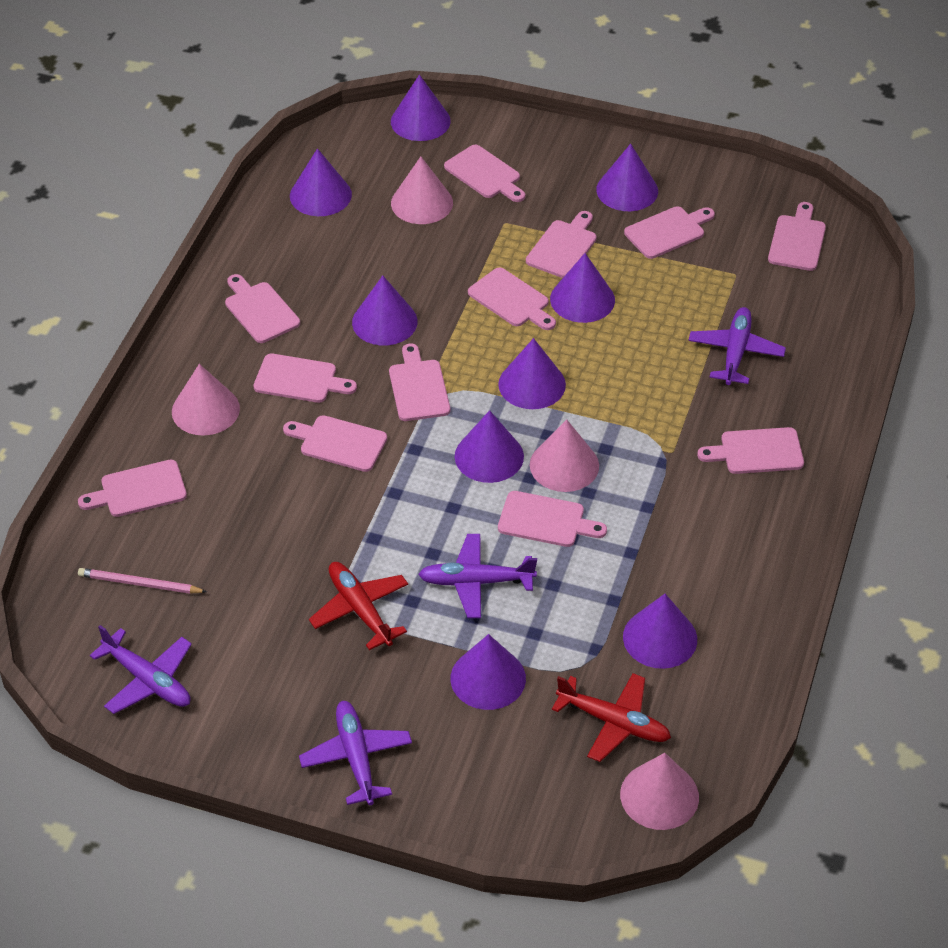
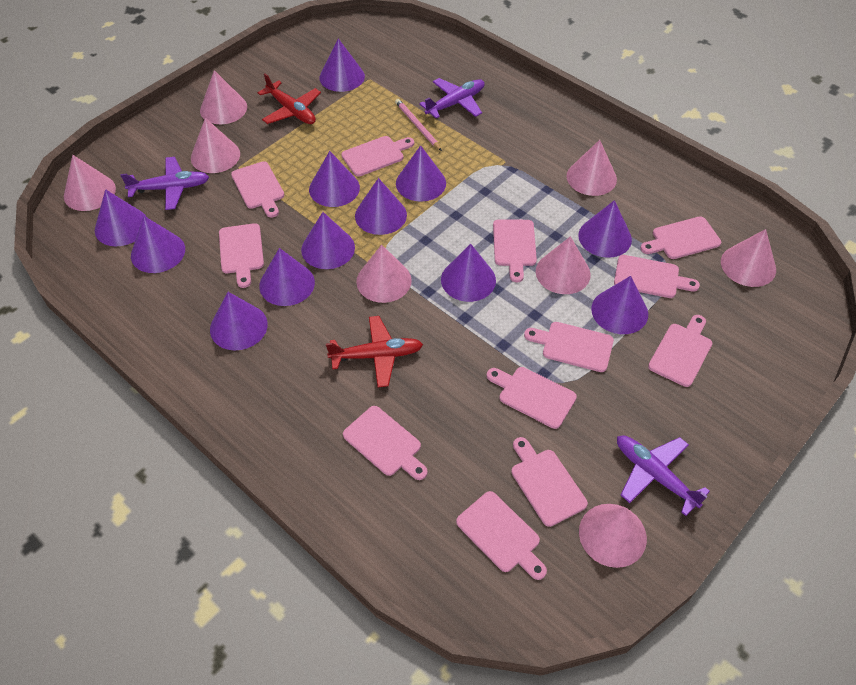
pink cone: [172,364,240,436] [391,157,453,224] [530,419,599,492] [620,753,699,830] = 4 -> [64,155,116,211] [191,118,240,173] [200,70,247,124] [356,245,412,303] [536,236,591,294] [566,140,617,196] [579,504,647,568] [721,229,776,287] = 8
purple cone: [290,148,352,216] [352,275,418,345] [391,75,451,141] [451,634,526,710] [455,410,524,483] [498,338,566,409] [550,253,615,323] [596,144,658,211] [623,594,697,669] = 9 -> [95,189,146,246] [131,216,185,273] [210,292,268,350] [259,248,315,306] [301,212,355,269] [309,151,360,207] [320,38,365,92] [355,178,407,235] [396,145,446,202] [441,244,496,302] [578,200,632,258] [591,276,648,334] = 12
purple plane: [90,625,192,714] [299,701,412,805] [418,534,537,618] [688,307,786,385] = 4 -> [120,157,209,210] [419,78,485,119] [617,435,710,516] = 3

